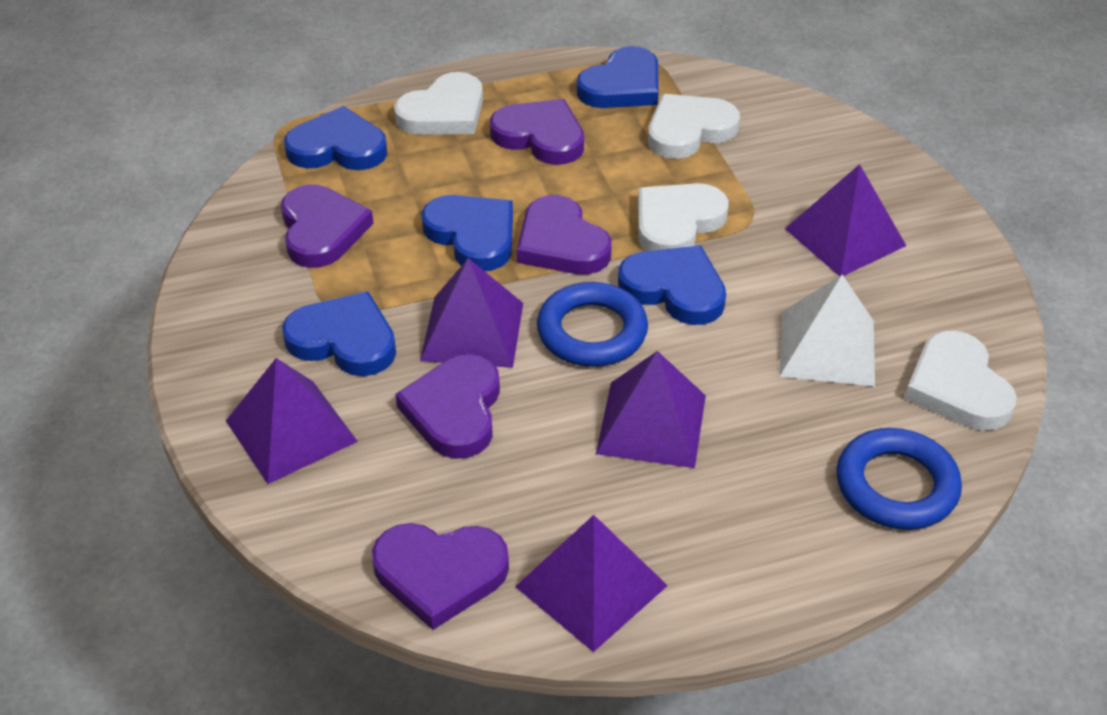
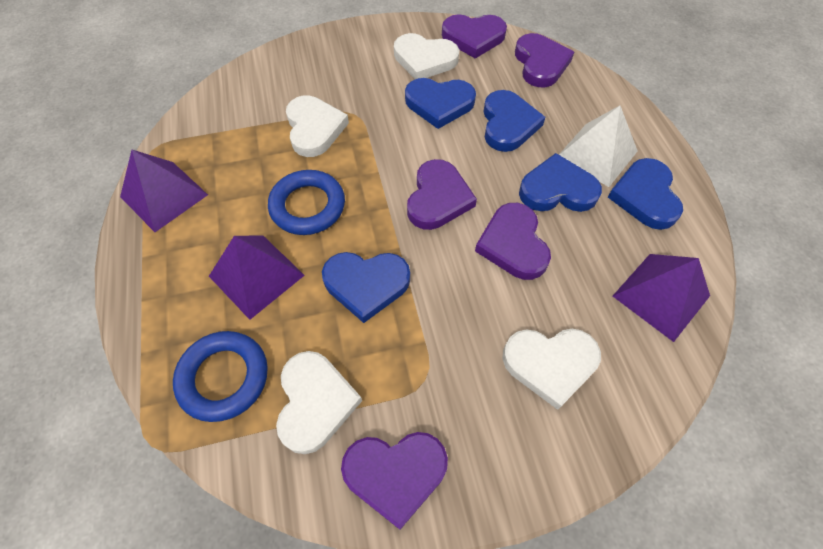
purple pyramid: [226,358,358,484] [420,258,523,368] [515,515,668,652] [596,351,706,468] [785,164,906,276] = 5 -> [120,150,208,232] [209,235,305,320] [613,254,710,342] = 3

